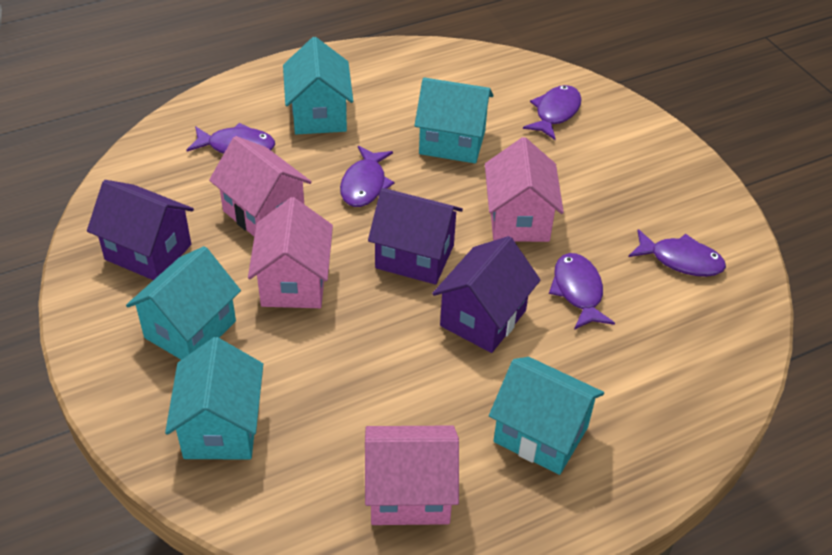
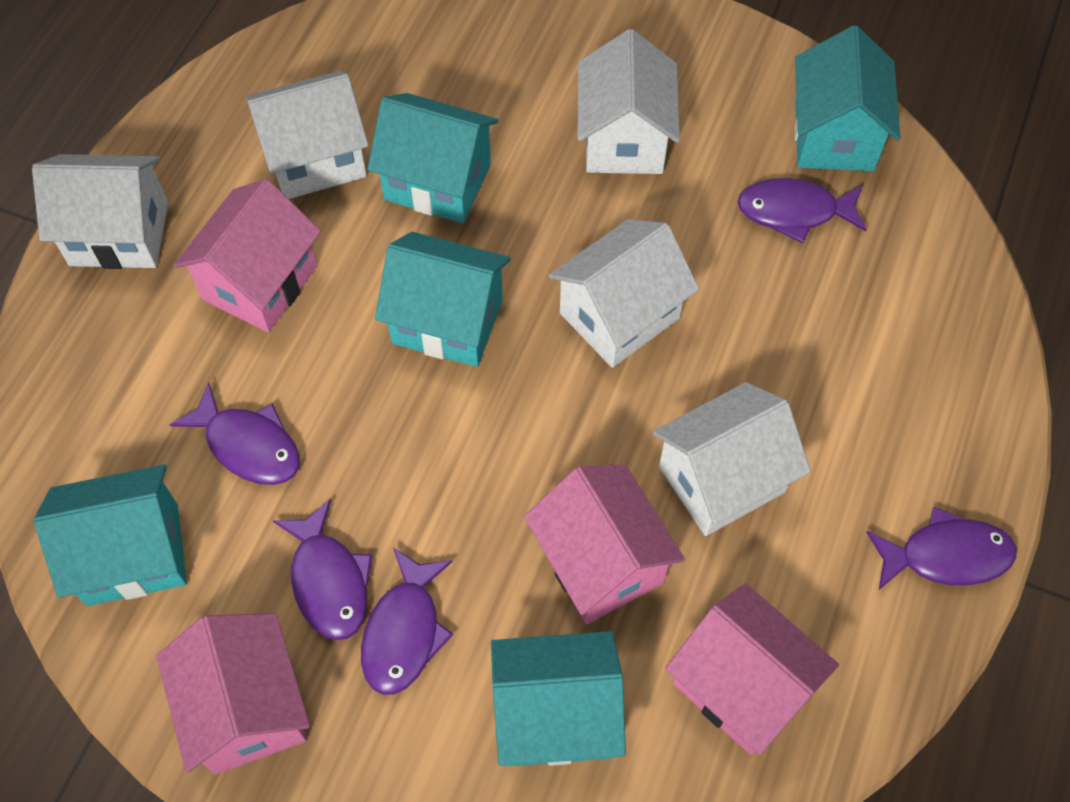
purple house: [87,180,194,280] [368,188,463,285] [432,236,541,353] = 3 -> none = 0
white house: none = 0 -> [32,154,168,269] [246,71,369,199] [549,219,699,368] [577,29,680,174] [653,382,811,536] = 5

